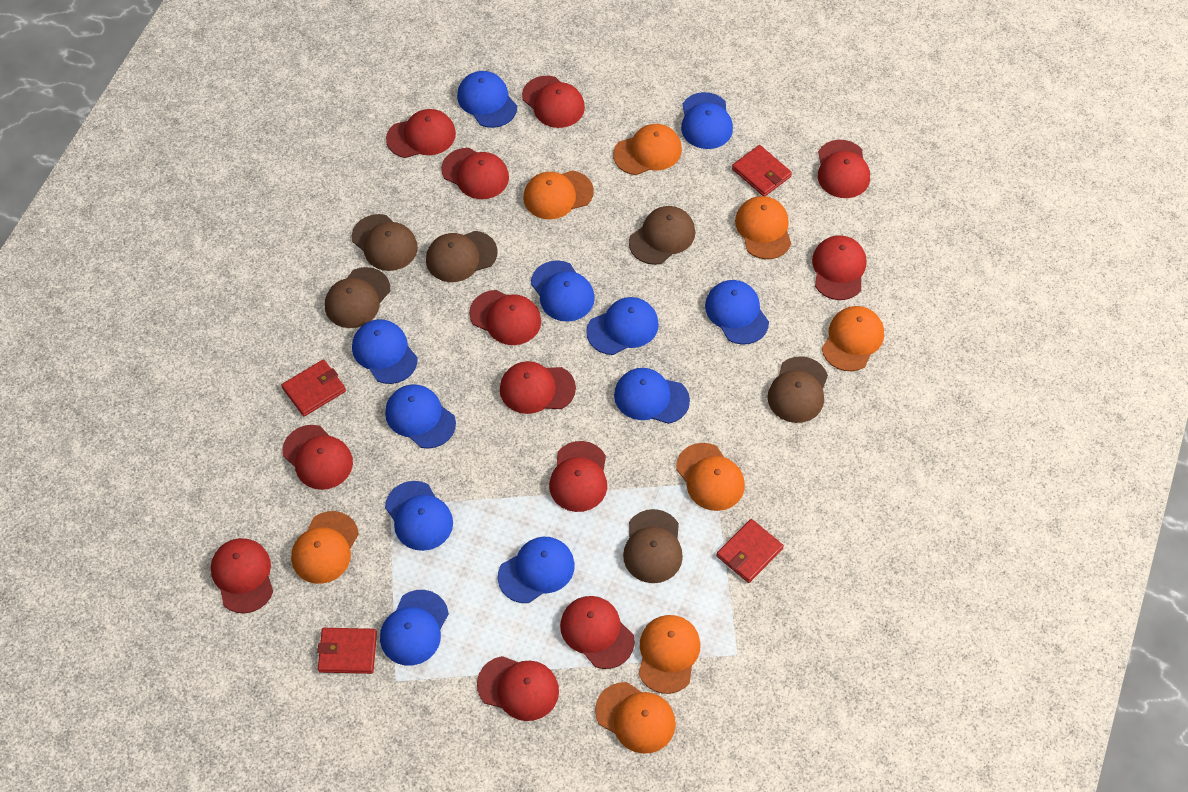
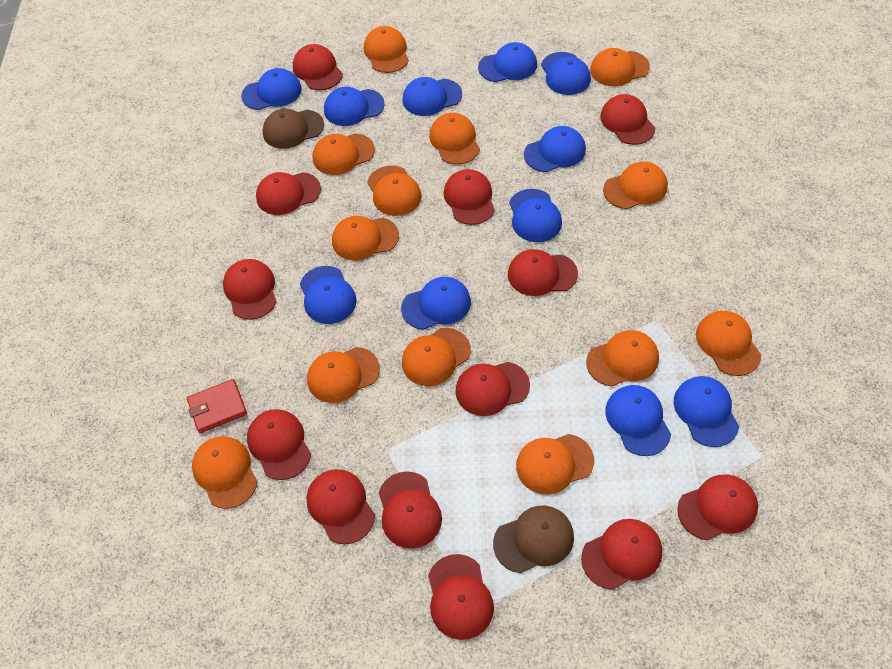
brown cap: [325,267,390,328] [352,214,418,271] [426,231,498,282] [623,509,683,583] [629,206,695,265] [767,356,828,423] = 6 -> [263,109,324,149] [493,506,574,573] = 2
orange cap: [291,511,359,584] [523,170,594,219] [595,682,676,754] [613,124,682,175] [639,615,700,694] [676,443,745,511] [735,196,791,259] [822,306,884,371] = 8 -> [192,436,258,509] [307,347,380,403] [313,133,375,175] [332,216,399,261] [364,26,409,73] [367,166,421,216] [402,328,471,386] [429,113,480,165] [516,434,594,494] [586,330,659,387] [590,48,650,86] [603,162,668,209] [696,311,761,376] = 13
red cap: [211,538,273,613] [282,425,353,490] [386,109,456,158] [441,148,509,199] [469,290,541,345] [477,656,559,721] [500,361,576,414] [522,76,585,128] [549,441,607,512] [560,596,635,669] [812,235,866,300] [818,140,870,198] = 12 -> [223,259,277,320] [247,409,311,480] [256,172,321,215] [293,44,343,90] [307,469,375,544] [378,471,442,549] [428,554,494,640] [444,169,495,225] [455,362,530,416] [508,249,578,296] [581,519,662,590] [600,94,655,145] [677,475,758,540] = 13
red wallet: [281,359,346,416] [317,628,377,674] [716,519,784,583] [732,145,792,196] = 4 -> [187,379,247,433] = 1

